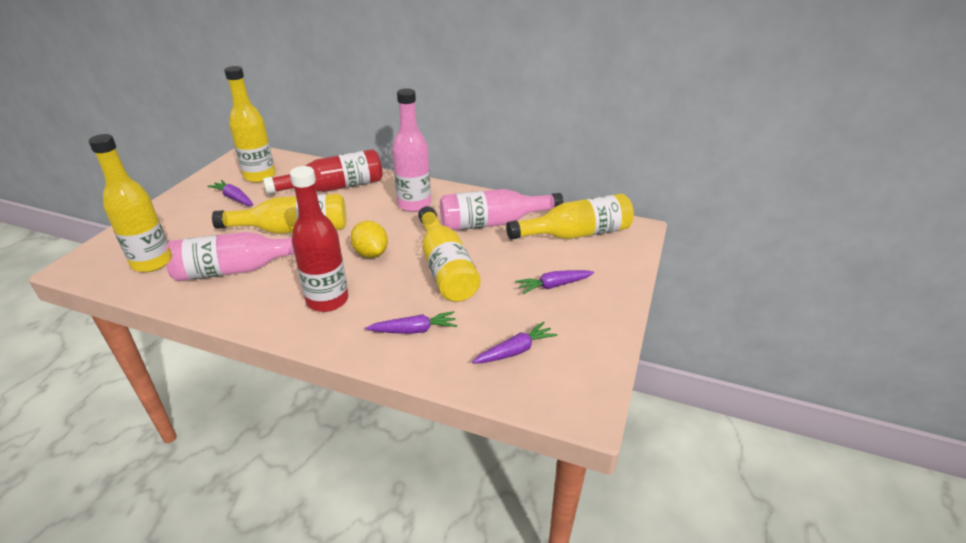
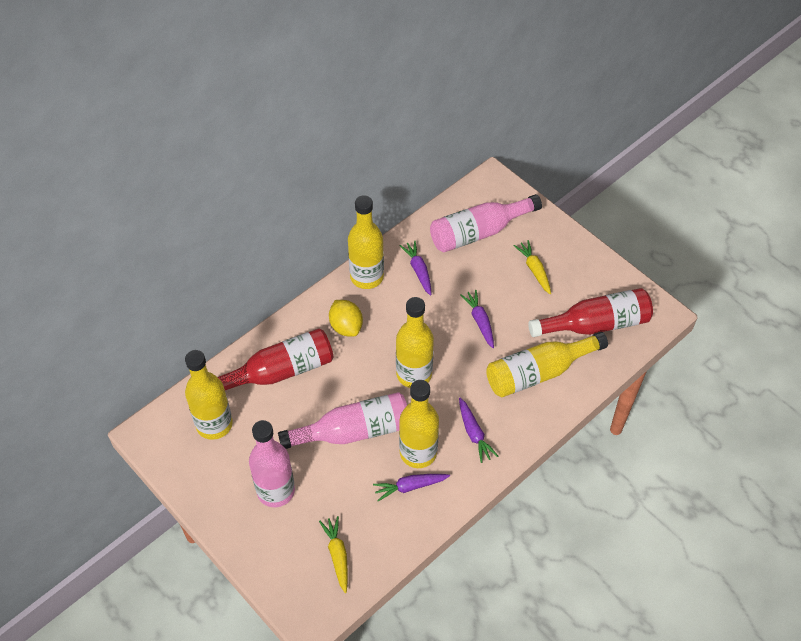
yellow carrot: none = 0 -> [319,516,348,593] [514,240,551,294] = 2

